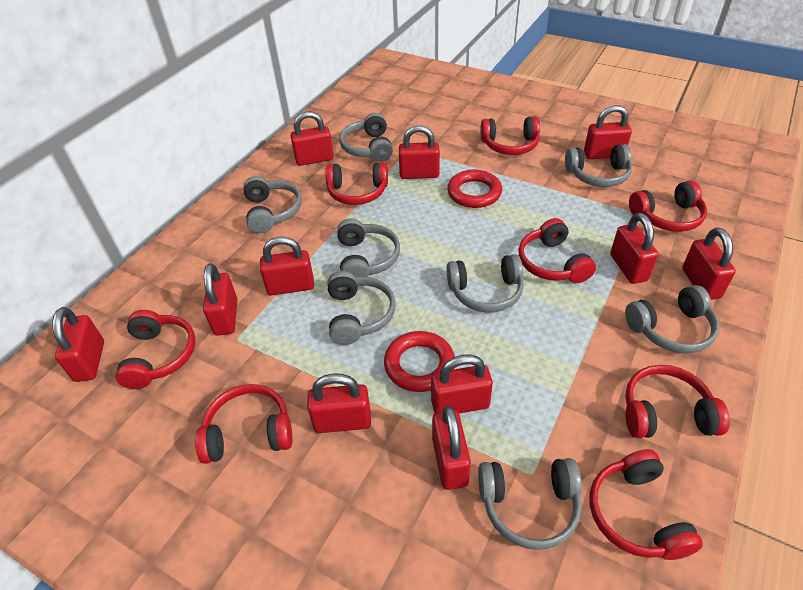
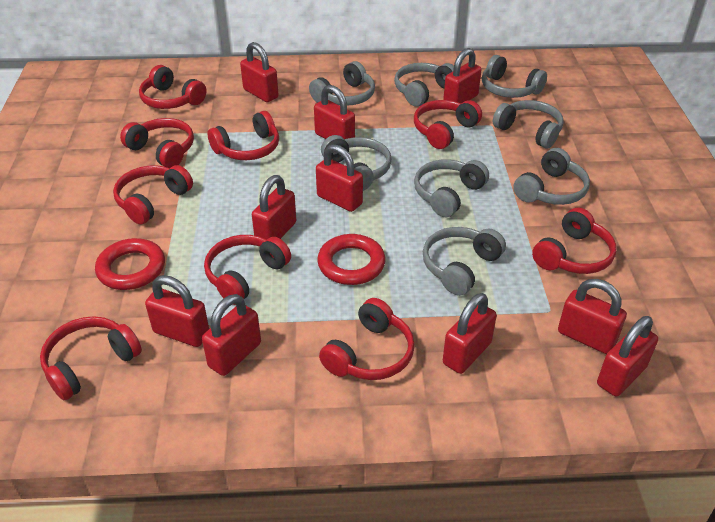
red headphones: [116,310,196,389] [195,384,293,464] [325,162,388,205] [480,116,540,155] [518,218,596,283] [590,449,703,560] [625,365,730,438] [629,181,707,232] = 8 -> [40,316,142,400] [113,165,193,224] [120,118,194,168] [139,65,206,109] [204,235,291,305] [207,111,279,160] [319,298,415,380] [414,100,482,149] [532,208,617,274] = 9
red padlock: [52,307,104,382] [203,263,237,336] [260,237,314,296] [290,111,334,166] [307,373,371,433] [399,125,440,179] [431,354,493,414] [432,406,471,490] [584,105,632,159] [610,213,658,284] [682,228,736,300] = 11 -> [145,275,209,347] [202,294,261,376] [240,42,279,102] [252,175,296,239] [314,85,355,139] [316,144,363,212] [443,48,481,104] [443,293,497,374] [558,279,627,354] [597,316,658,397] = 10

